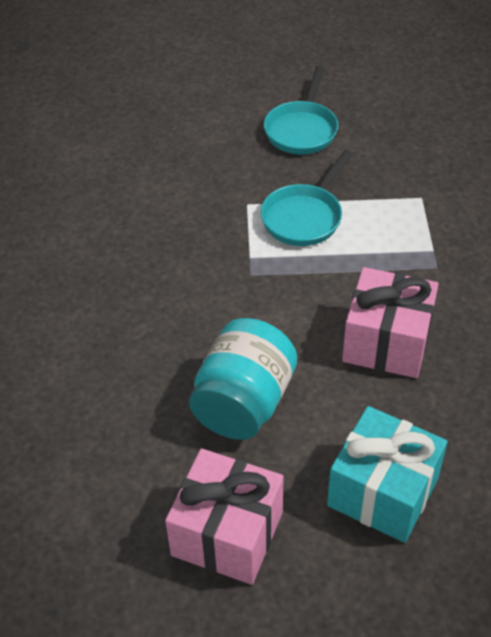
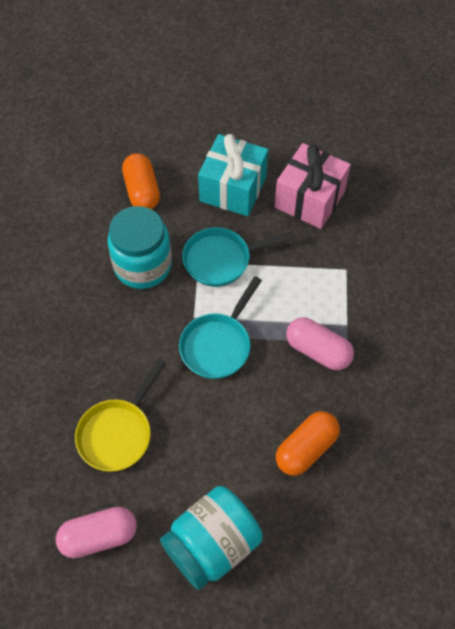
orange capsule: none = 0 -> [122,153,160,209] [276,411,340,476] = 2
pink capsule: none = 0 -> [56,507,137,558] [286,317,354,370] = 2
pink gift: [165,448,284,585] [342,267,439,378] = 2 -> [275,143,351,229] = 1
turquoise jar: [189,318,297,440] = 1 -> [108,206,172,289] [160,486,263,590] = 2
yellow pan: none = 0 -> [75,359,166,472] = 1

